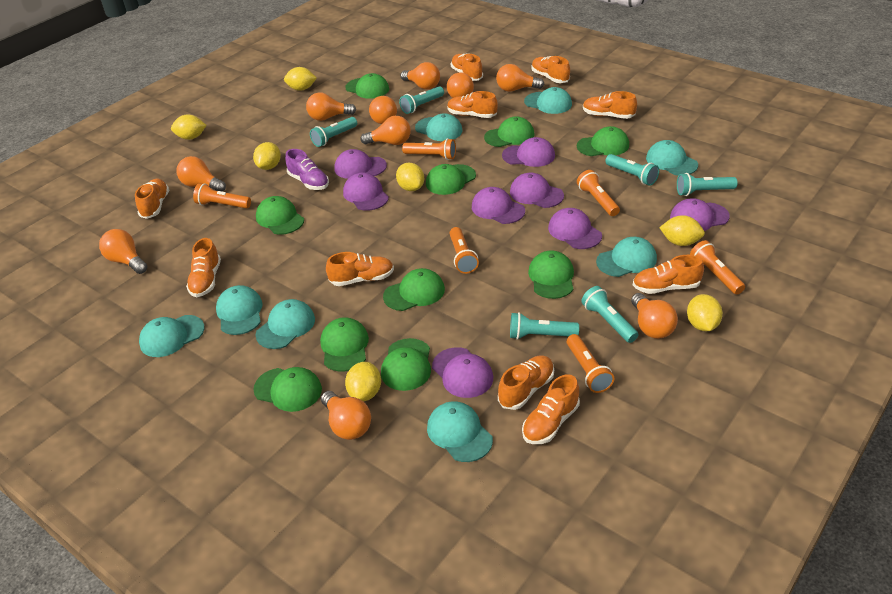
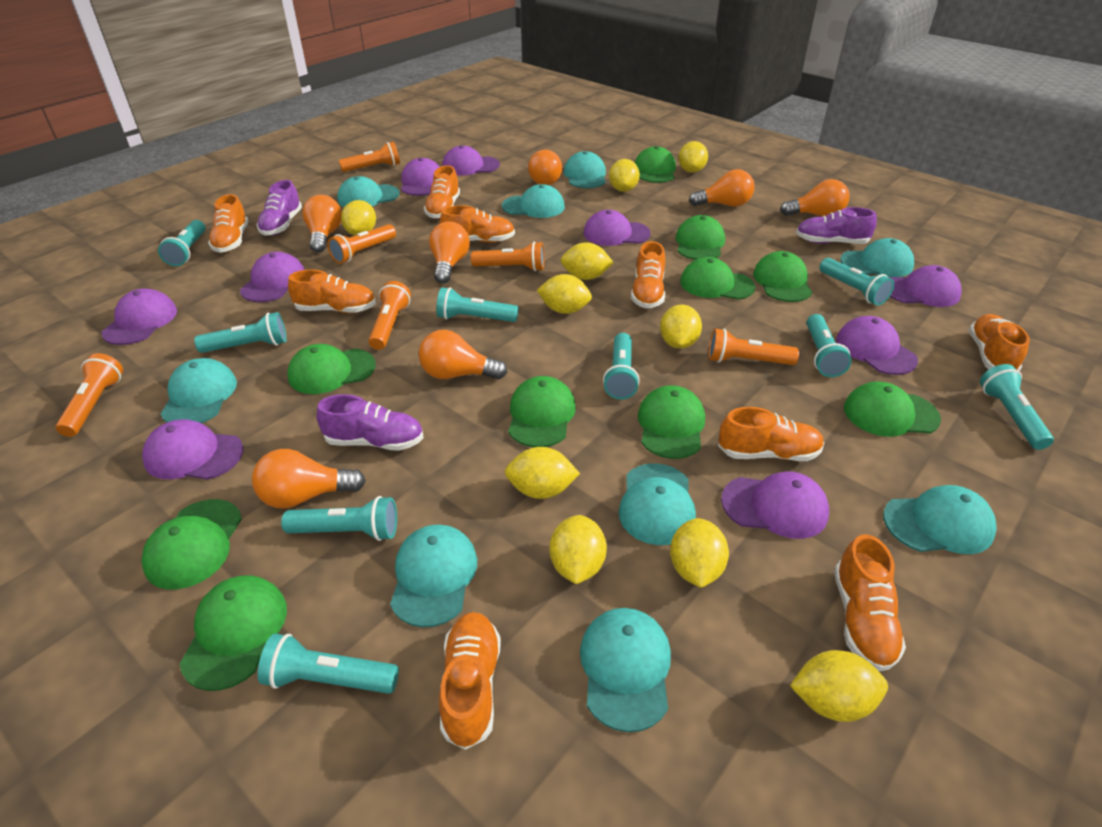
orange light bulb: [99,229,147,274] [177,156,226,192] [306,92,356,121] [321,391,371,440] [360,116,411,145] [369,96,397,124] [401,62,440,90] [447,73,474,98] [496,64,544,92] [631,293,678,339] = 10 -> [252,449,366,509] [302,195,342,253] [419,330,507,379] [429,221,470,283] [528,150,562,185] [689,169,755,207] [780,179,850,217] = 7
orange shoe: [135,179,169,219] [186,238,221,297] [326,252,394,286] [447,91,498,118] [451,53,483,81] [498,355,554,410] [522,374,580,444] [531,56,570,83] [583,91,637,119] [633,255,704,294] = 10 -> [208,194,249,253] [288,270,376,313] [424,165,460,219] [439,612,501,750] [440,205,515,243] [631,241,665,308] [718,407,824,461] [834,534,906,671] [969,314,1030,371] = 9
purple cap: [335,149,387,179] [343,173,389,211] [432,347,493,398] [472,187,525,224] [502,137,555,167] [510,172,564,208] [548,208,602,249] [670,198,730,231] = 8 -> [102,289,177,345] [142,419,243,480] [240,252,305,302] [401,158,440,196] [442,145,500,176] [583,210,651,246] [721,471,829,539] [836,316,918,375] [889,265,962,307] = 9
purple shoe: [285,149,329,190] = 1 -> [257,180,302,235] [317,394,424,451] [796,207,877,244] = 3
turquoise cap: [139,315,205,357] [216,285,263,335] [256,299,315,349] [415,113,463,141] [427,401,493,462] [524,87,572,114] [596,237,657,277] [646,140,698,176] = 8 -> [161,358,237,423] [337,176,400,207] [390,525,477,627] [502,184,565,218] [564,151,606,188] [580,608,671,732] [619,463,696,545] [840,238,914,277] [883,485,997,554] = 9
turquoise flashlight: [310,117,357,147] [399,86,444,114] [510,312,579,340] [581,286,639,343] [605,154,659,186] [677,173,738,196] = 6 -> [158,220,206,266] [194,312,287,353] [258,634,399,694] [281,496,397,541] [436,287,519,322] [603,333,640,400] [807,314,852,377] [819,258,894,306] [980,364,1054,450] = 9
yellow lemon: [171,114,207,140] [253,142,281,170] [284,67,317,91] [345,362,381,402] [396,163,424,191] [659,215,705,246] [687,294,723,331] = 7 -> [341,200,376,236] [505,447,580,499] [537,274,592,314] [550,515,607,584] [561,242,614,280] [609,159,640,192] [660,305,702,349] [670,518,729,588] [678,141,708,173] [790,650,888,722] = 10

